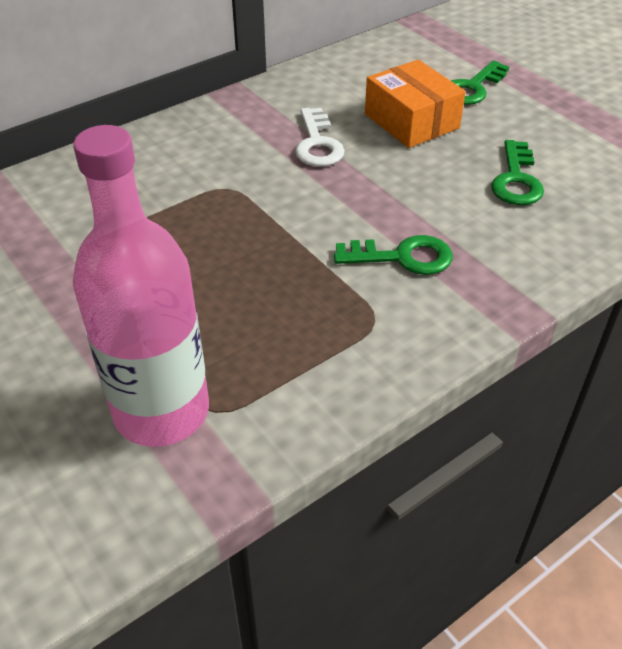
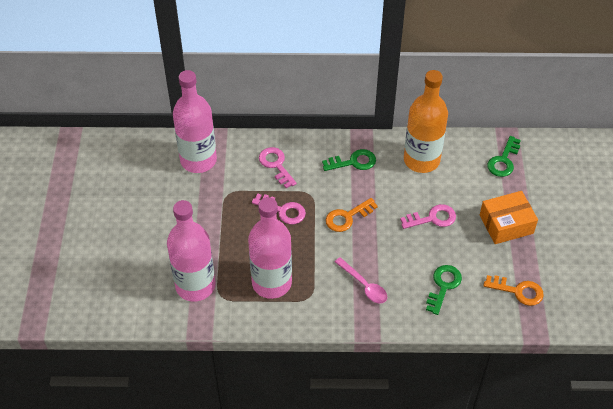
orange bottle: none = 0 -> [404,70,448,173] = 1
orange key: none = 0 -> [326,198,378,232] [483,275,544,306] = 2
pink bottle: [73,125,209,447] = 1 -> [167,200,215,302] [173,70,217,173] [248,197,292,299] = 3
pink key: none = 0 -> [252,194,306,224] [259,147,297,188] [400,204,456,229] = 3
pink spoon: none = 0 -> [335,257,387,304] = 1
white key: [295,108,345,166] = 1 -> none = 0

